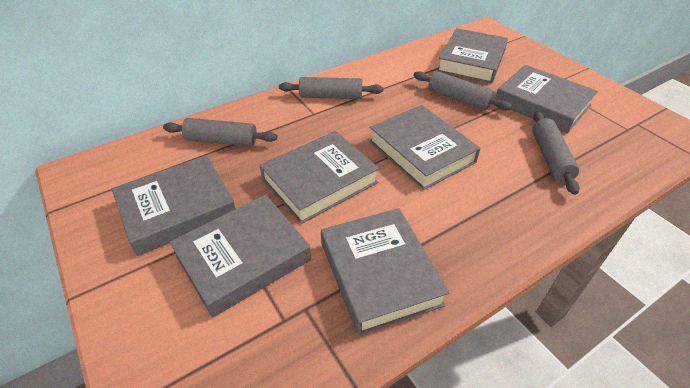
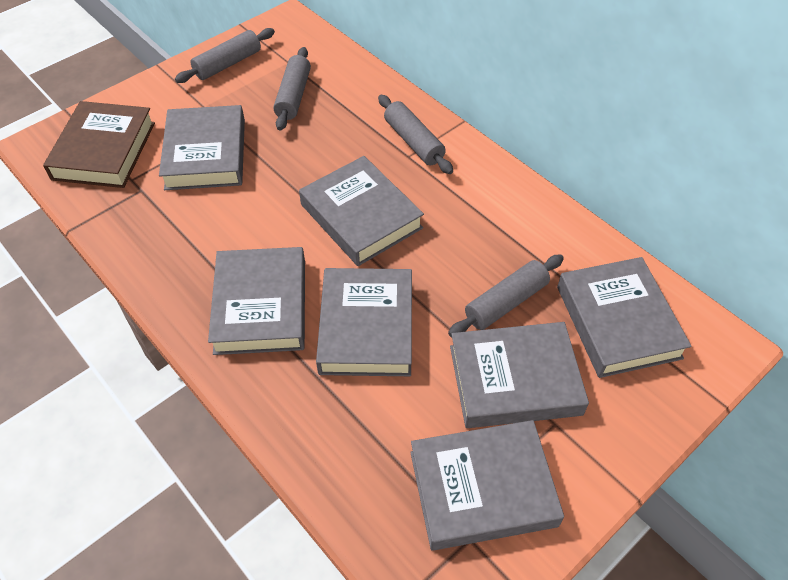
brown book: none = 0 -> [43,101,155,188] = 1

